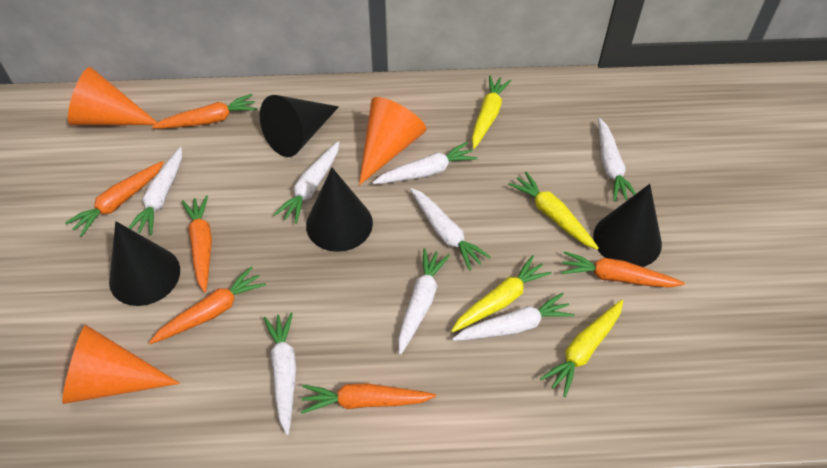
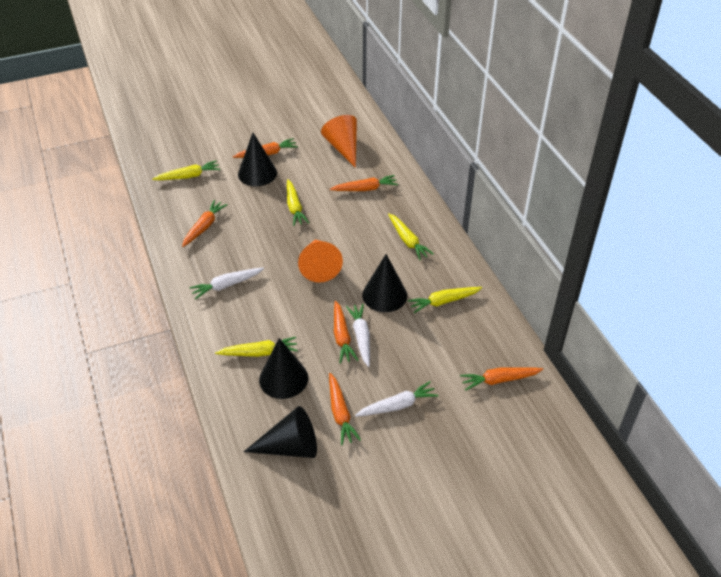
orange cone: [62,325,180,404] [68,67,158,125] [359,97,427,185] = 3 -> [298,240,343,283] [321,115,357,168] = 2
white carrot: [128,147,182,235] [264,313,296,435] [274,141,339,224] [372,142,478,184] [398,248,450,355] [410,188,491,271] [452,293,575,341] [598,118,636,201] = 8 -> [189,268,264,299] [346,304,370,367] [355,381,438,417] = 3
yellow carrot: [451,255,552,333] [472,75,511,149] [508,172,599,250] [540,300,623,397] = 4 -> [152,160,220,180] [215,337,298,357] [287,179,309,226] [388,213,434,260] [408,287,482,313] = 5

